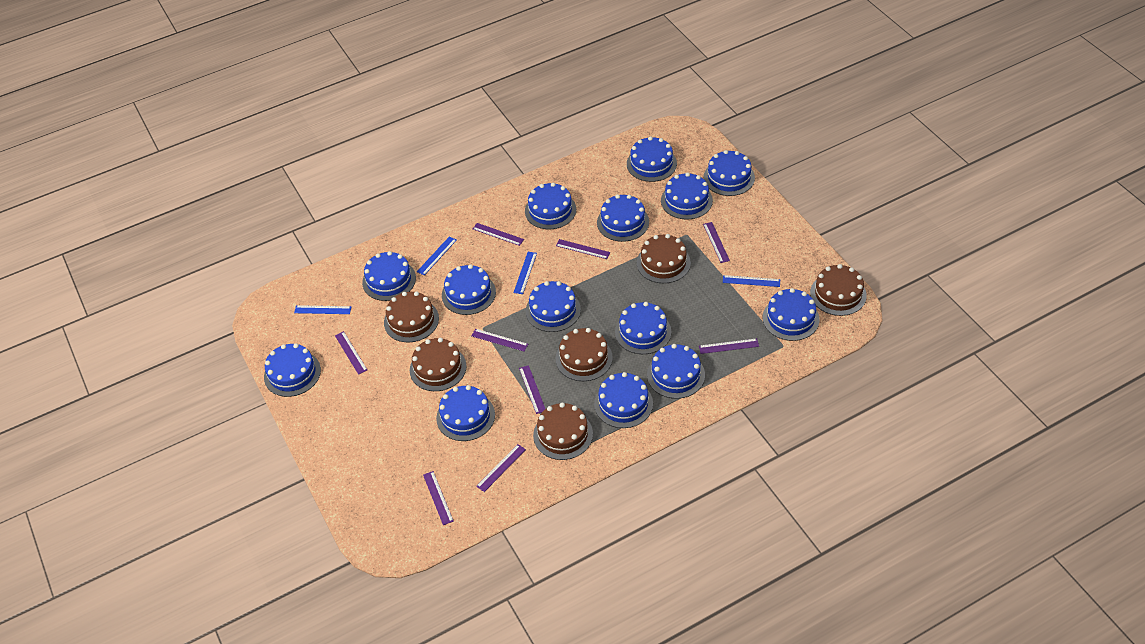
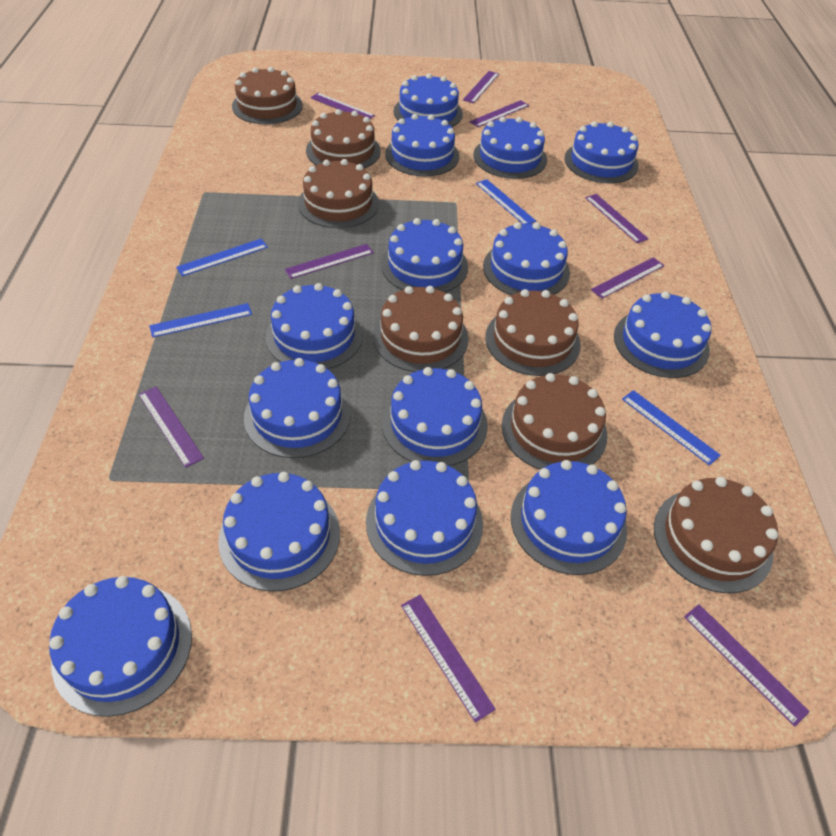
brown cake: [384,291,439,342] [410,338,467,391] [533,403,593,460] [556,328,613,381] [637,234,691,283] [810,264,867,316] = 6 -> [232,67,303,124] [298,159,379,228] [306,109,381,168] [373,286,469,372] [485,289,581,376] [502,373,607,470] [654,477,778,593] = 7

